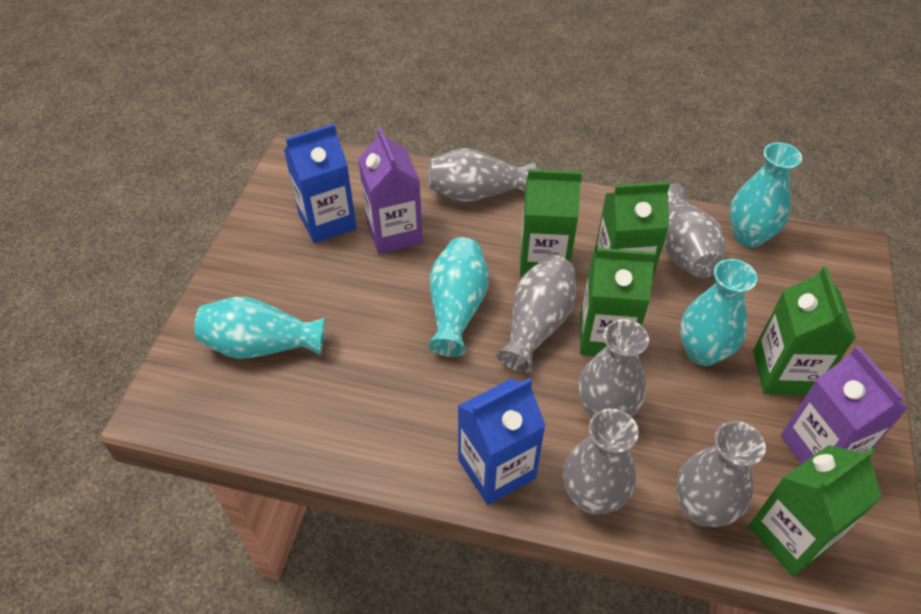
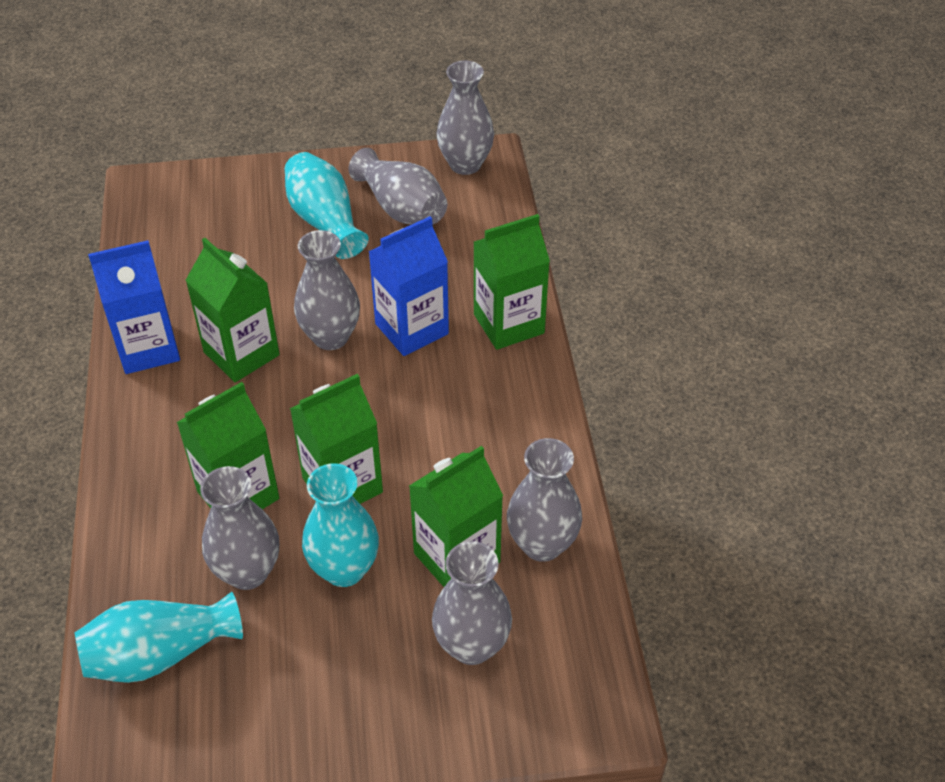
purple carton: [358,128,423,254] [781,346,908,464] = 2 -> none = 0
turquoise vase: [194,297,325,359] [428,237,489,357] [680,259,757,366] [730,142,802,247] = 4 -> [74,592,243,683] [284,152,369,259] [302,463,379,587] = 3

